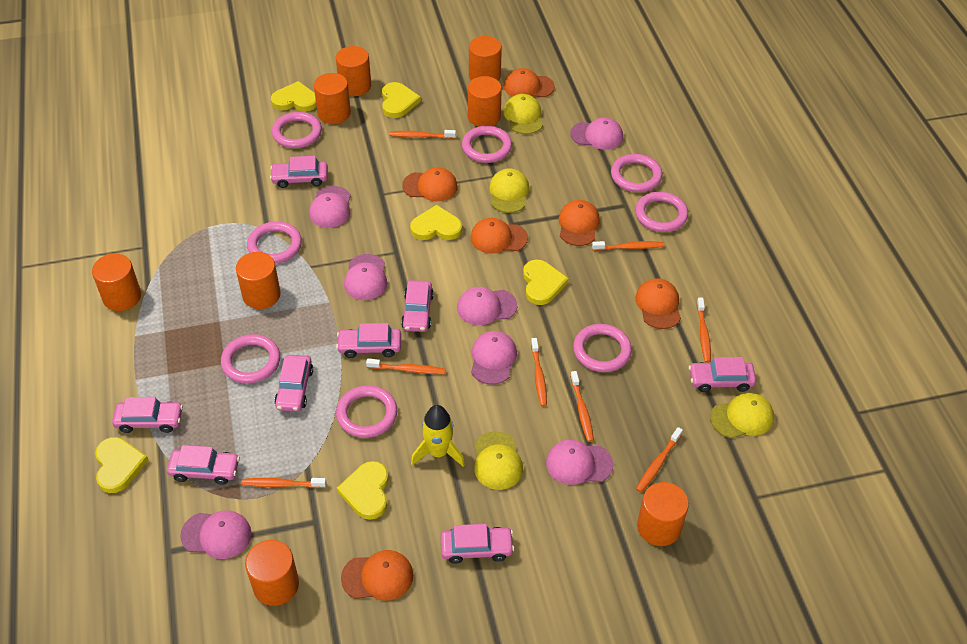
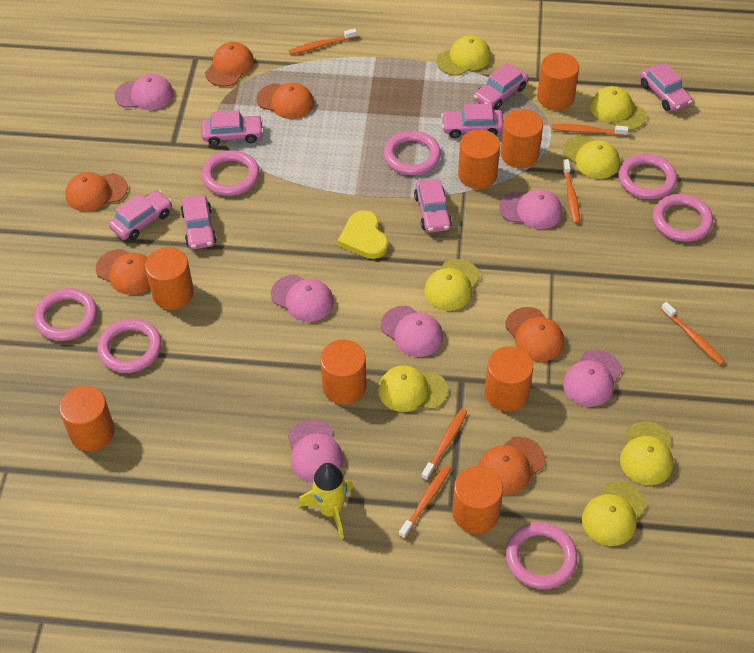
orange toothbrush: [241,478,326,488] [366,359,445,374] [389,130,456,139] [531,338,547,406] [570,371,594,442] [592,241,664,251] [636,427,683,492] [697,298,711,363] = 8 -> [289,28,357,55] [399,465,451,539] [421,409,467,481] [552,124,628,136] [562,159,580,223] [661,302,725,365] = 6
pink cap: [180,510,252,559] [309,186,351,228] [344,254,387,300] [457,287,517,325] [471,331,517,385] [546,439,613,485] [570,118,623,150] = 7 -> [115,74,174,110] [271,275,334,322] [288,419,343,482] [381,306,443,357] [499,189,562,229] [563,350,622,407] = 6
pink car: [112,397,183,433] [167,445,240,485] [270,156,328,188] [274,355,313,412] [336,323,401,358] [401,280,434,332] [440,524,515,564] [689,357,756,392] = 8 -> [109,190,172,240] [180,195,217,249] [201,110,264,146] [414,179,452,233] [441,104,504,138] [474,63,528,110] [640,63,692,111] = 7
pink ring: [221,334,280,384] [247,221,302,264] [272,112,322,148] [336,385,397,438] [462,126,512,163] [573,324,632,372] [611,154,662,192] [635,192,688,232] = 8 -> [34,288,97,341] [97,318,162,373] [201,150,259,196] [384,131,441,175] [505,522,577,589] [618,153,677,199] [653,194,713,242] = 7
yellow cap: [474,431,523,490] [489,168,530,213] [504,94,543,134] [710,393,774,438] = 4 -> [378,365,448,412] [424,259,480,311] [437,35,491,76] [563,136,620,179] [582,481,646,546] [590,86,646,130] [620,421,673,485] = 7
yellow heart: [95,437,149,493] [271,81,316,112] [337,461,389,520] [382,82,421,118] [410,205,462,240] [523,259,569,305] = 6 -> [338,210,388,259] = 1

